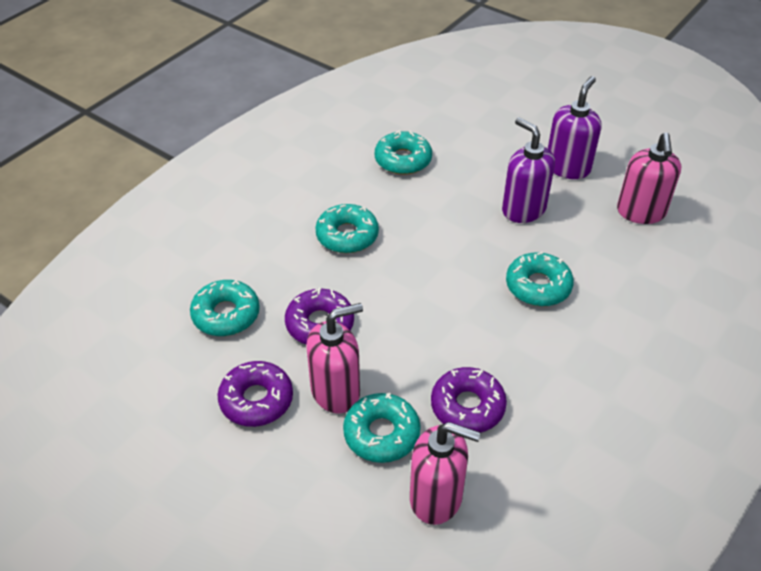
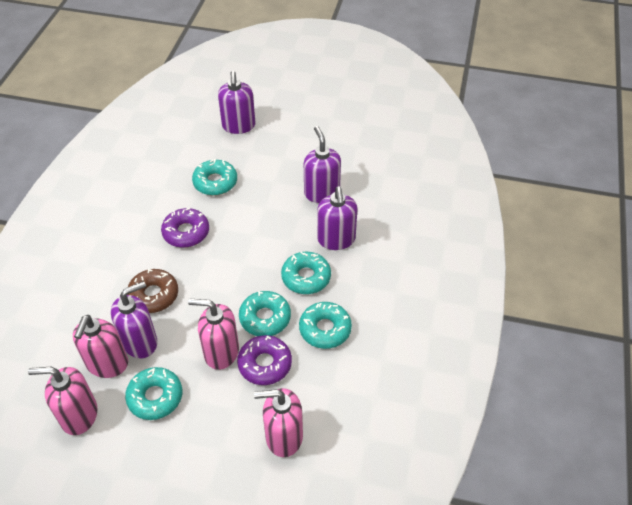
brown donut: none = 0 -> [127,269,178,313] = 1
pink soap dispenser: [306,303,363,413] [410,422,481,525] [617,132,681,224] = 3 -> [28,367,98,435] [73,315,128,378] [188,299,239,370] [254,388,303,457] = 4
purple donut: [217,361,293,427] [285,288,354,345] [431,367,507,432] = 3 -> [161,208,209,248] [237,335,292,385] = 2
purple soap dispenser: [502,117,555,223] [548,76,601,179] = 2 -> [111,281,157,358] [218,71,256,134] [304,126,341,203] [317,186,357,250] = 4

